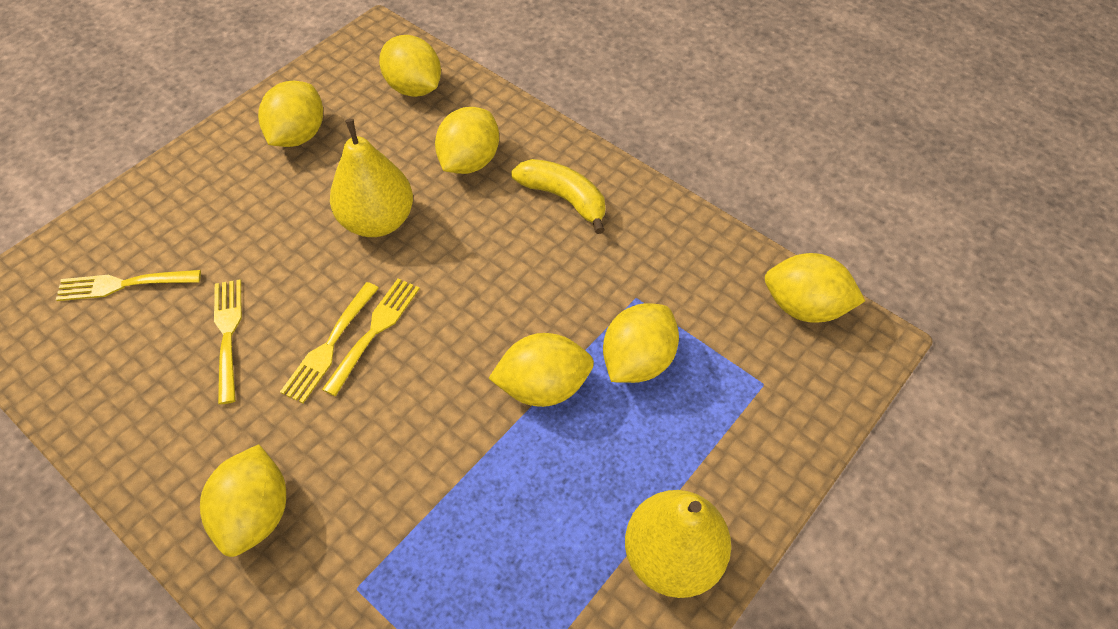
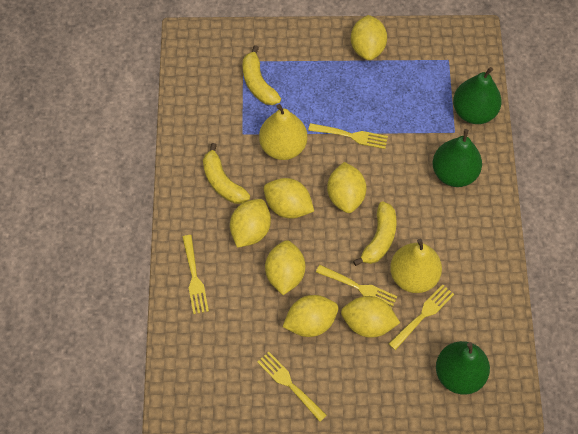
green pear: none = 0 -> [433,129,482,187] [436,341,490,395] [453,67,502,124] = 3
yellow banana: [511,159,605,234] = 1 -> [203,143,250,204] [242,45,281,105] [353,202,397,266] = 3
yellow fork: [56,270,201,301] [214,279,242,404] [280,282,379,403] [322,278,420,396] = 4 -> [182,235,209,314] [257,352,327,422] [308,123,388,149] [316,265,397,309] [389,284,454,350] = 5

